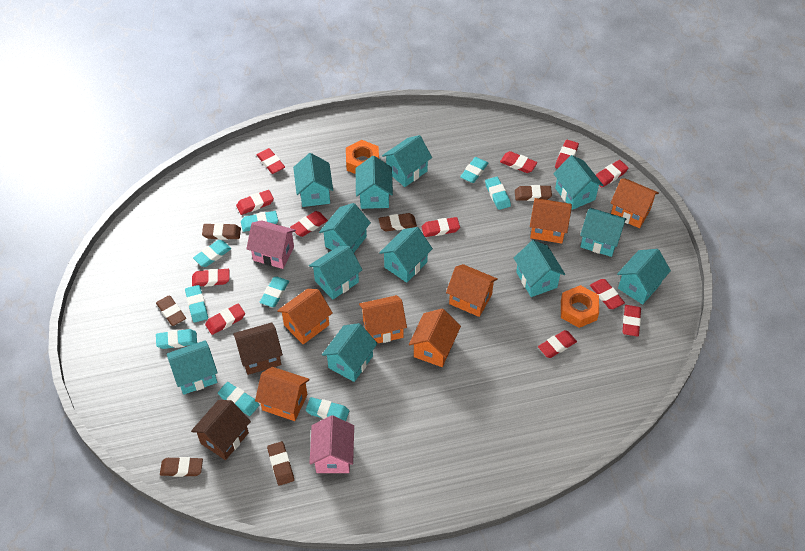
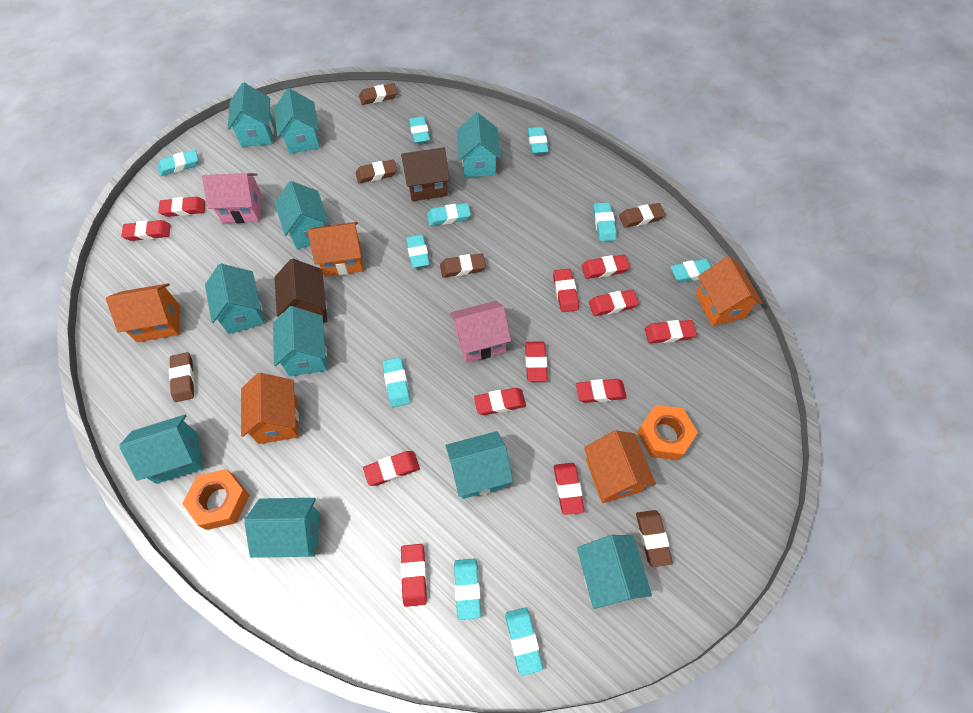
orange house: [255,367,310,421] [277,289,333,344] [359,295,407,343] [409,309,461,367] [446,264,498,317] [530,198,572,244] [610,178,659,228] = 7 -> [106,283,180,342] [241,373,299,444] [308,222,363,277] [584,430,656,503] [695,256,763,326] = 5
turquoise eraser: [156,329,197,349] [185,285,208,323] [193,240,231,267] [218,382,259,416] [241,211,278,232] [259,277,289,307] [306,397,349,421] [460,157,488,183] [485,177,511,210] = 9 -> [158,150,198,176] [382,357,410,407] [406,234,430,268] [409,116,430,144] [427,203,471,226] [454,559,481,620] [505,607,543,676] [528,127,549,154] [593,202,617,242] [670,259,712,283] = 10
turquoise house: [167,340,218,395] [293,153,333,207] [309,246,362,300] [319,203,371,253] [322,323,378,382] [356,156,393,209] [379,227,433,283] [382,135,432,187] [514,240,565,297] [553,155,604,210] [580,208,626,257] [617,249,671,305] = 12 -> [119,414,203,484] [205,264,265,334] [228,83,274,147] [244,498,320,558] [273,306,327,376] [274,88,320,154] [275,181,329,250] [445,431,513,499] [457,113,501,177] [577,535,652,609] = 10

